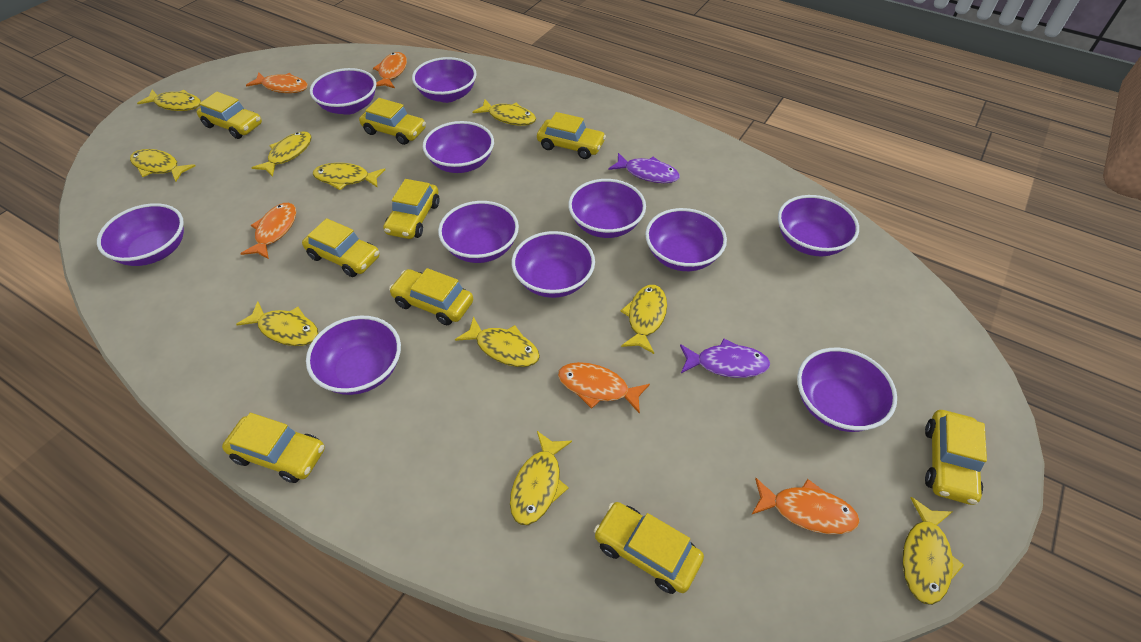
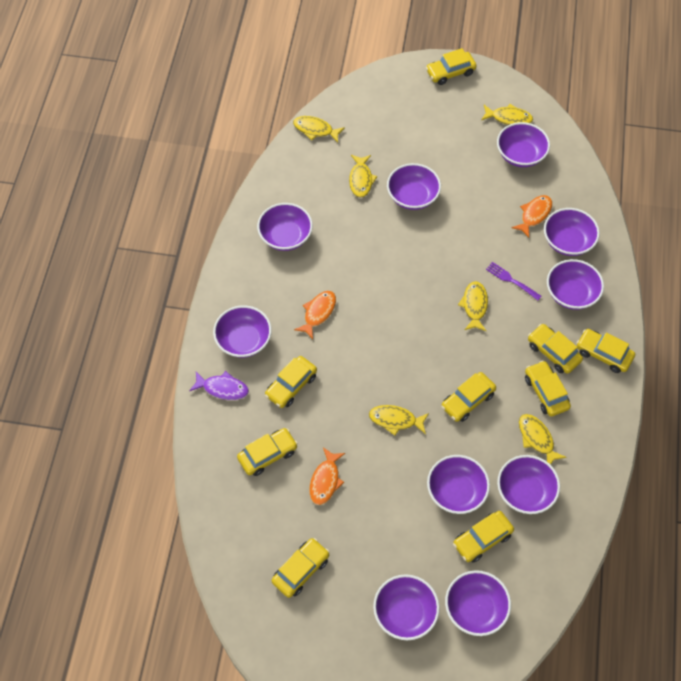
orange fish: [240,203,296,259] [246,72,308,93] [373,52,407,88] [558,362,650,414] [751,478,860,534] = 5 -> [294,291,336,339] [310,447,345,505] [511,195,552,238] = 3
purple bowl: [97,203,184,266] [306,316,401,395] [310,68,376,115] [412,57,477,103] [423,121,494,173] [438,201,519,263] [512,231,595,298] [568,179,646,238] [645,208,727,271] [778,195,859,256] [797,348,897,432] = 11 -> [213,306,272,358] [257,203,313,251] [373,574,440,640] [387,163,441,210] [427,455,490,514] [445,570,511,636] [497,122,550,167] [497,455,560,514] [544,208,600,256] [547,259,604,310] = 10
purple fish: [609,153,680,183] [680,338,770,378] = 2 -> [189,371,249,400] = 1
purple fork: none = 0 -> [486,262,542,300] = 1
yellow fish: [130,149,196,182] [137,90,201,111] [236,301,318,346] [251,131,312,177] [313,163,385,190] [455,316,540,367] [473,99,536,126] [510,431,572,525] [620,285,667,354] [903,497,964,605] = 10 -> [293,116,345,143] [349,155,377,198] [369,405,429,435] [458,281,488,331] [481,104,533,125] [519,414,566,465] = 6

